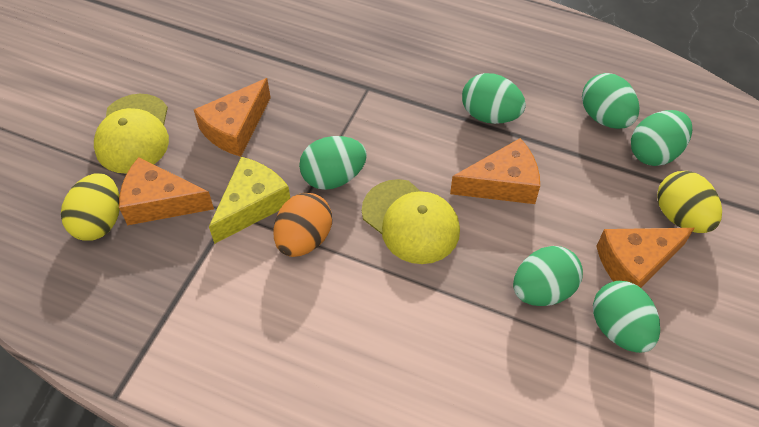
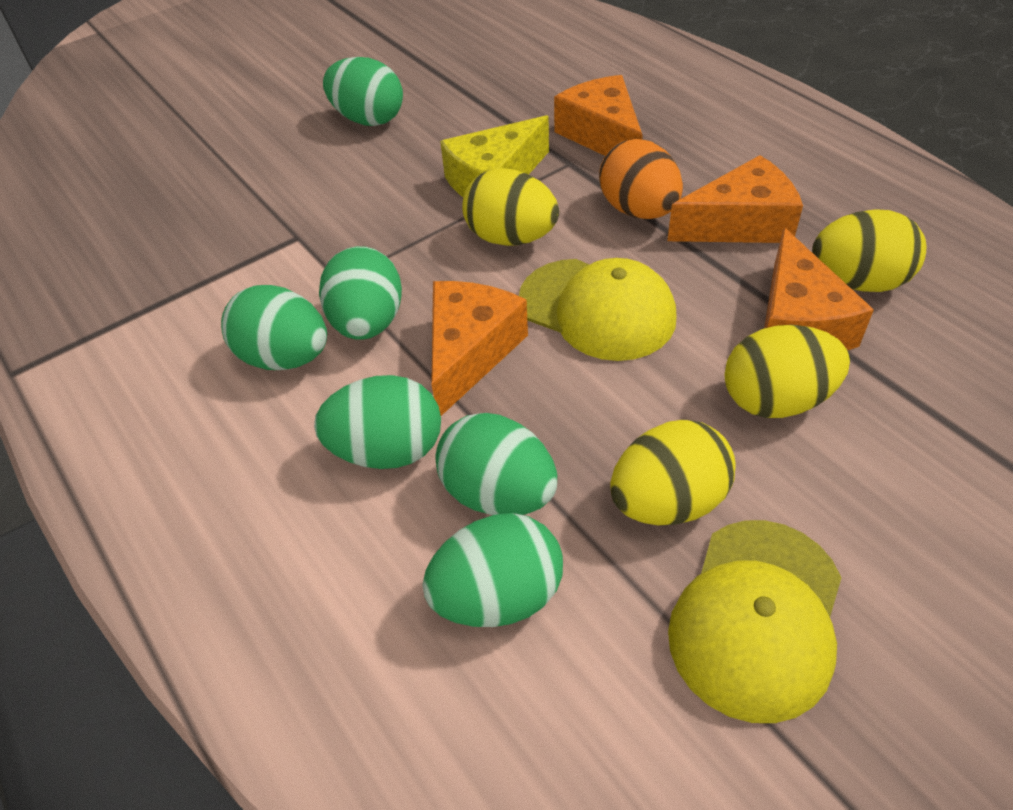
yellow egg: [61,173,120,241] [657,171,722,233] = 2 -> [462,168,559,246] [610,420,736,525] [725,325,850,418] [812,209,926,292] = 4

